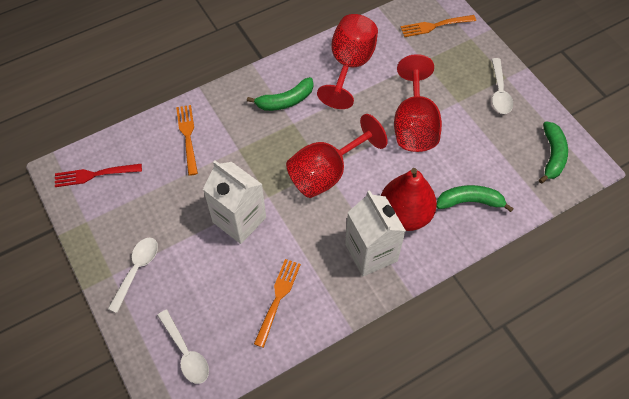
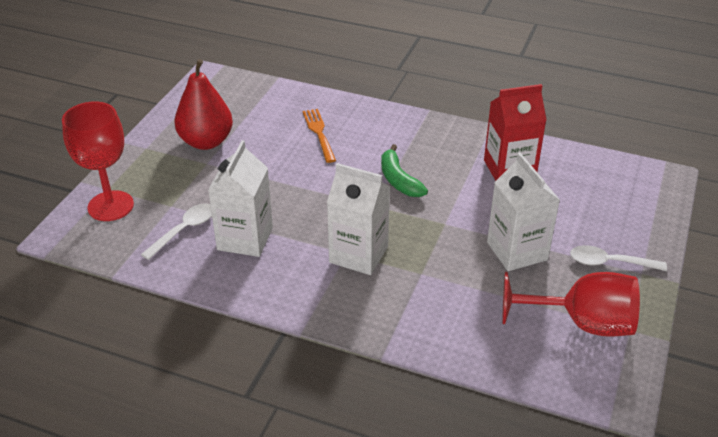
green banana: [247,77,314,111] [437,185,514,212] [539,121,568,184] = 3 -> [381,144,428,197] = 1
orange fork: [176,105,198,176] [254,259,301,348] [401,15,476,37] = 3 -> [303,109,336,163] = 1
red carton: none = 0 -> [484,84,546,181] = 1
red fork: [55,164,142,187] = 1 -> none = 0
red goblet: [286,114,388,198] [317,14,378,109] [394,54,442,152] = 3 -> [62,101,134,221] [502,272,640,337] = 2
white carton: [203,161,266,244] [345,190,406,276] = 2 -> [208,140,273,257] [327,163,390,275] [487,153,560,271] = 3
white spoon: [108,237,158,313] [157,309,209,384] [492,58,513,114] = 3 -> [141,203,212,260] [570,245,667,271] = 2

